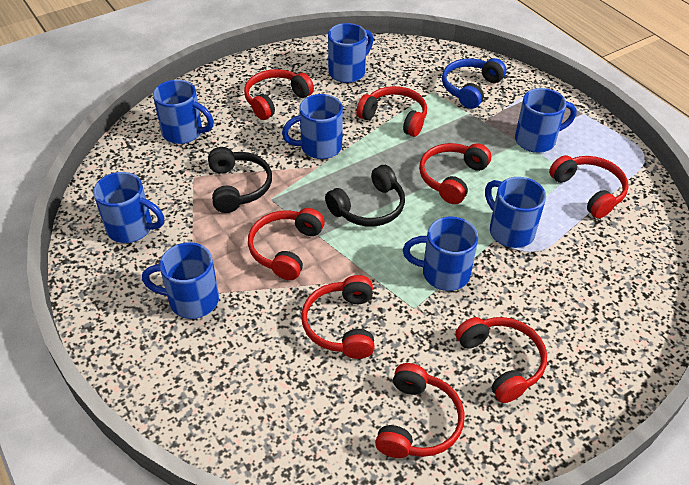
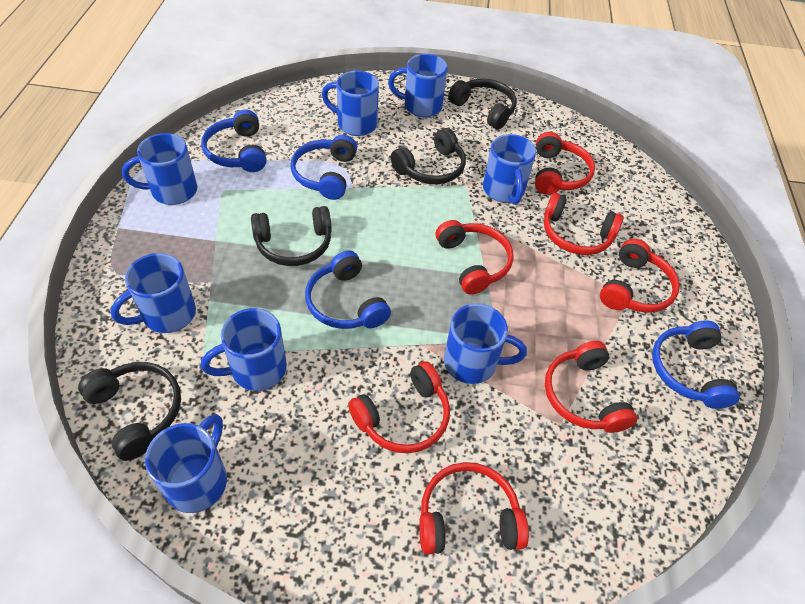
black headphones: [208,147,272,213] [325,165,405,227] = 2 -> [78,362,181,461] [251,206,332,266] [391,128,466,184] [448,79,517,130] = 4
blue headphones: [442,58,507,109] = 1 -> [201,110,266,172] [290,135,357,200] [305,250,391,329] [652,321,740,409] = 4
red headphones: [244,69,314,120] [248,208,325,280] [301,275,375,359] [356,86,427,137] [375,363,465,458] [419,143,491,204] [455,317,547,403] [549,155,629,218] = 8 -> [348,361,450,453] [419,462,529,555] [436,220,514,295] [535,132,595,195] [544,193,623,255] [545,341,637,433] [600,239,680,313] = 7

